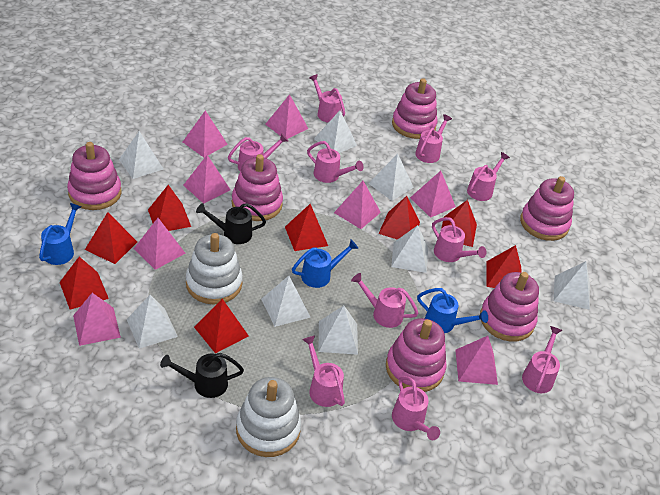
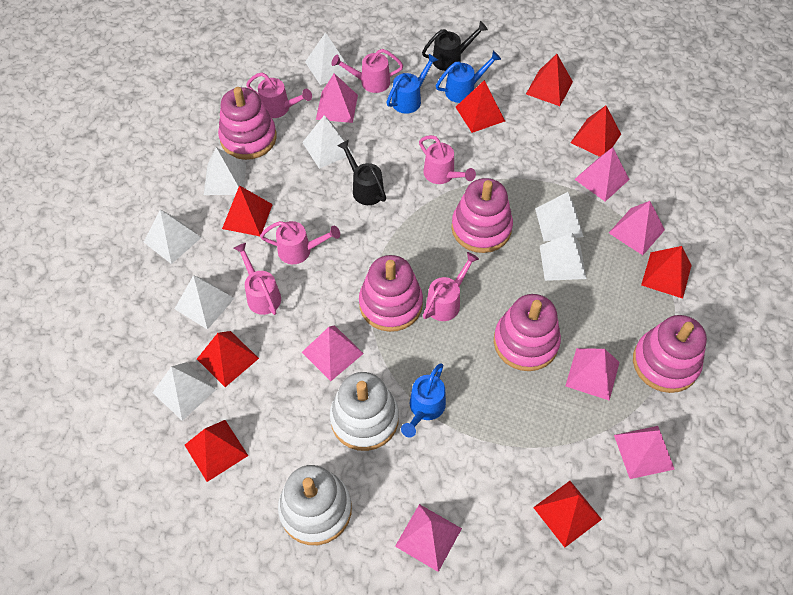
pink pyramid: [73,293,121,346] [134,218,185,270] [183,111,228,157] [183,155,230,203] [265,94,308,139] [334,181,381,229] [410,171,456,218] [455,336,498,385] = 8 -> [302,325,364,381] [316,73,358,123] [395,504,462,572] [565,348,620,401] [575,147,630,202] [609,201,665,255] [614,426,675,479] = 7
pink stacking toy: [67,142,122,210] [232,154,283,221] [386,318,446,392] [392,78,438,139] [480,272,539,341] [520,176,574,241] = 6 -> [218,87,277,160] [359,255,423,332] [451,178,513,253] [494,294,561,371] [633,315,707,393] = 5
pink watering can: [228,133,288,171] [302,336,345,407] [307,141,363,183] [309,74,345,123] [351,273,418,328] [392,376,440,440] [415,114,452,163] [432,217,487,262] [467,152,510,201] [522,326,562,393] = 10 -> [234,243,281,315] [246,73,312,118] [260,221,340,264] [331,49,403,93] [419,135,476,184] [423,252,479,321] = 6

